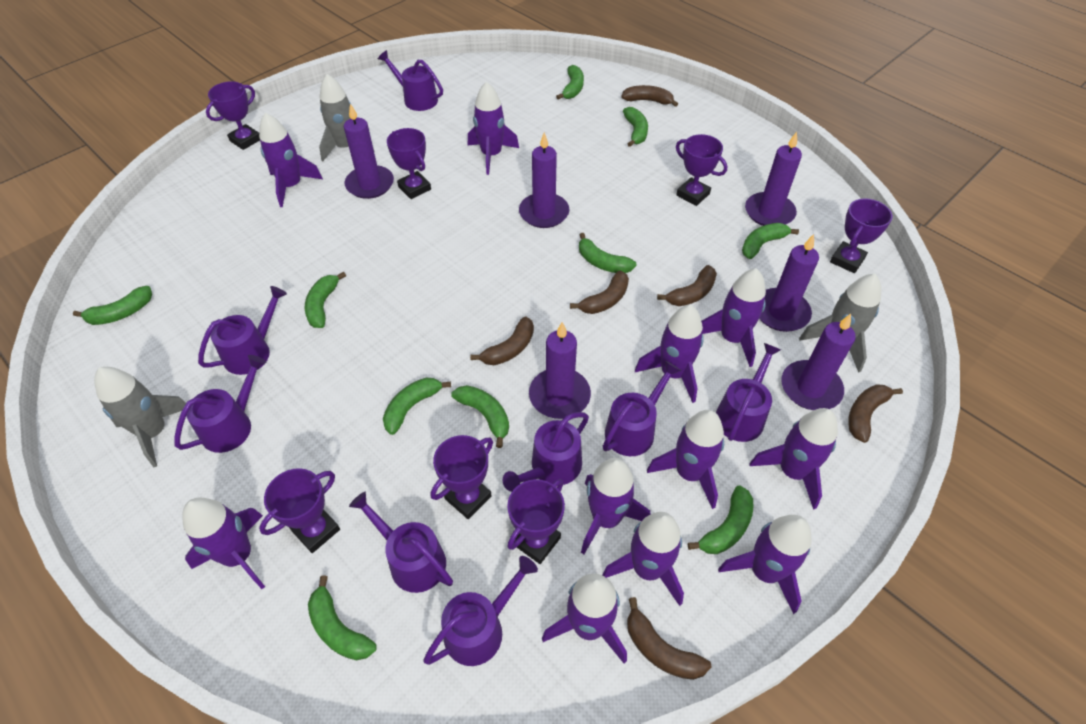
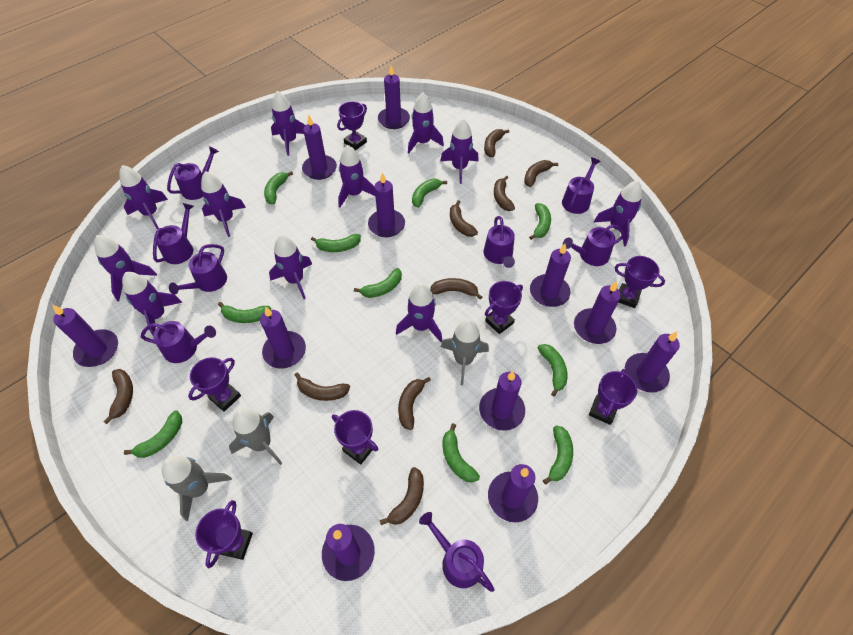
brown banana: [470,316,534,365] [570,270,629,314] [621,85,678,107] [627,597,712,680] [657,265,717,306] [848,384,903,443] = 6 -> [103,369,133,424] [295,372,350,401] [380,467,424,525] [398,377,431,430] [430,278,482,299] [450,200,478,237] [484,129,510,157] [494,176,515,211] [524,160,558,187] = 9
purple candle: [344,104,394,199] [519,132,569,228] [529,322,591,419] [745,132,802,226] [760,234,819,332] [781,314,856,410] = 6 -> [53,305,118,367] [260,306,306,369] [302,115,337,180] [322,524,375,581] [368,172,405,237] [378,66,410,129] [479,371,525,431] [488,464,538,523] [530,244,571,307] [574,281,621,344] [625,331,680,393] = 11

